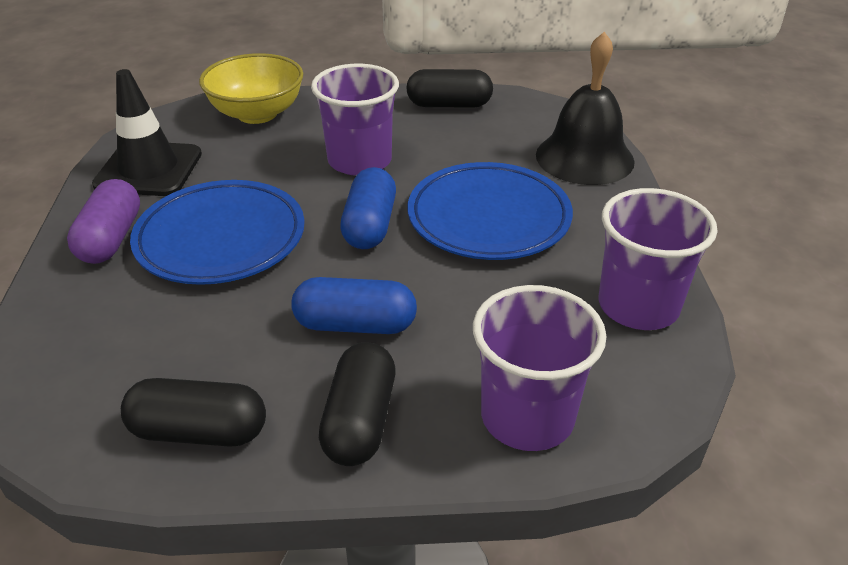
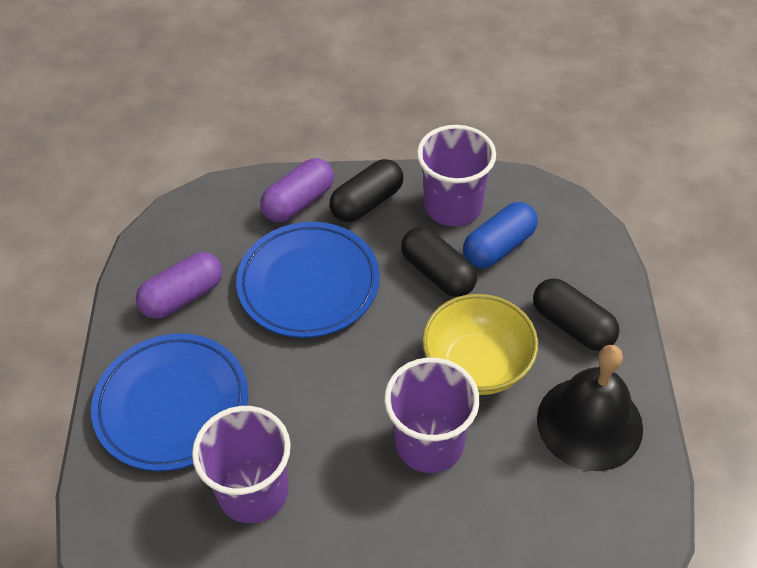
black traffic cone: [92,69,202,196] = 1 -> none = 0
blue capsule: [291,277,417,334] [340,167,396,249] = 2 -> [463,202,538,268] = 1
purple capsule: [67,179,140,264] = 1 -> [136,252,223,319] [260,158,334,222] = 2

